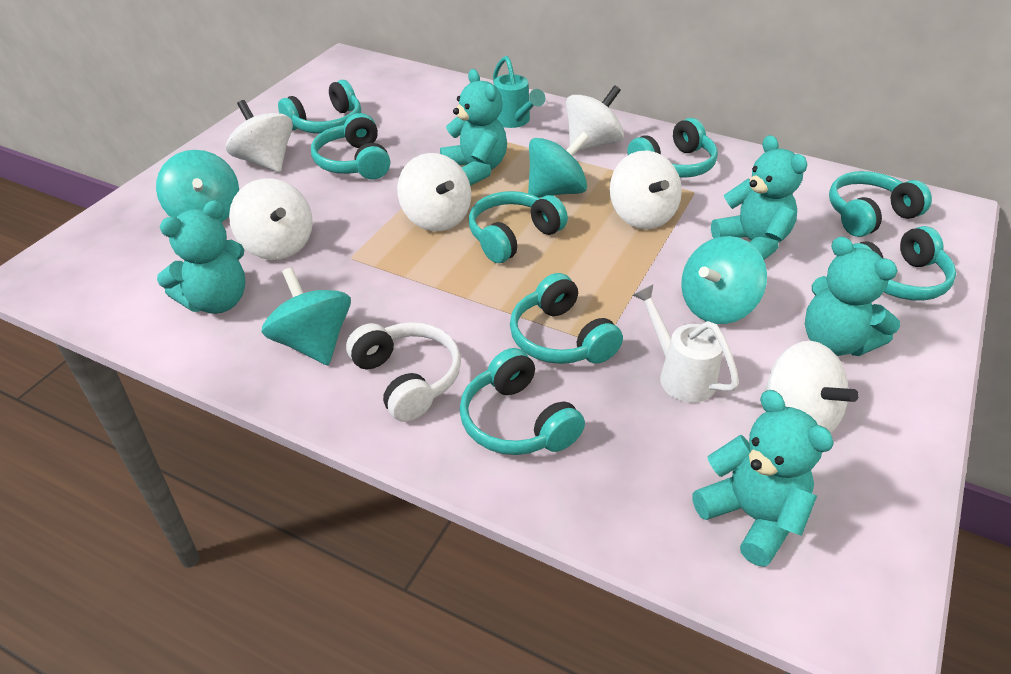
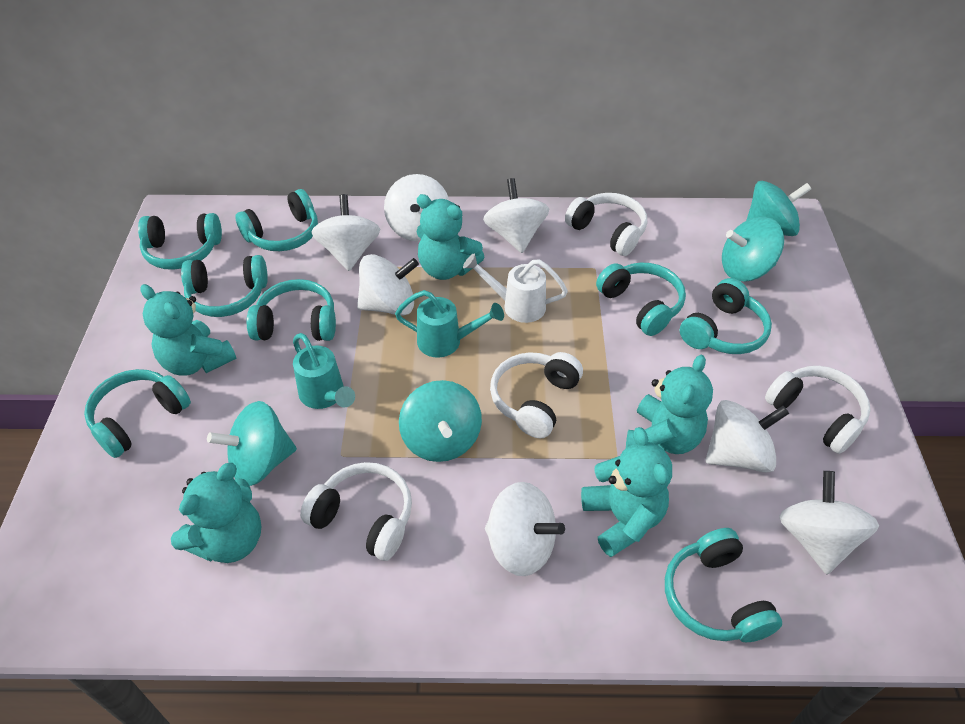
turquoise watering can: [493,56,545,128] = 1 -> [293,333,355,409] [395,290,504,358] = 2
white headphones: [346,322,461,422] = 1 -> [300,462,412,561] [490,352,583,438] [565,193,647,256] [765,366,871,454] = 4
white spinning top: [226,100,293,172] [229,178,313,260] [397,153,471,231] [566,85,624,151] [610,151,682,229] [765,341,859,433] = 6 -> [311,194,380,271] [357,254,419,316] [384,174,450,242] [483,178,549,253] [485,482,565,576] [705,400,789,473] [779,471,879,575] = 7

